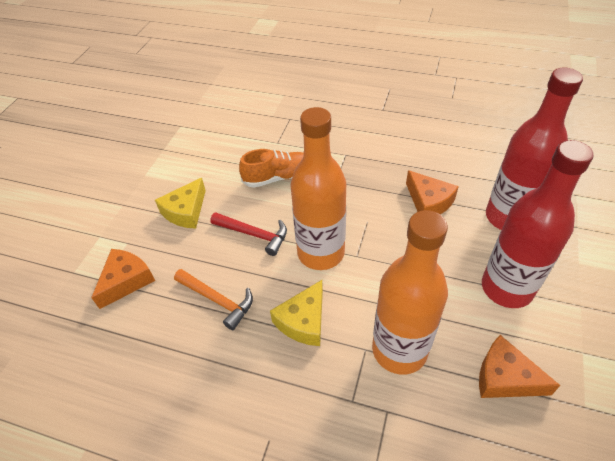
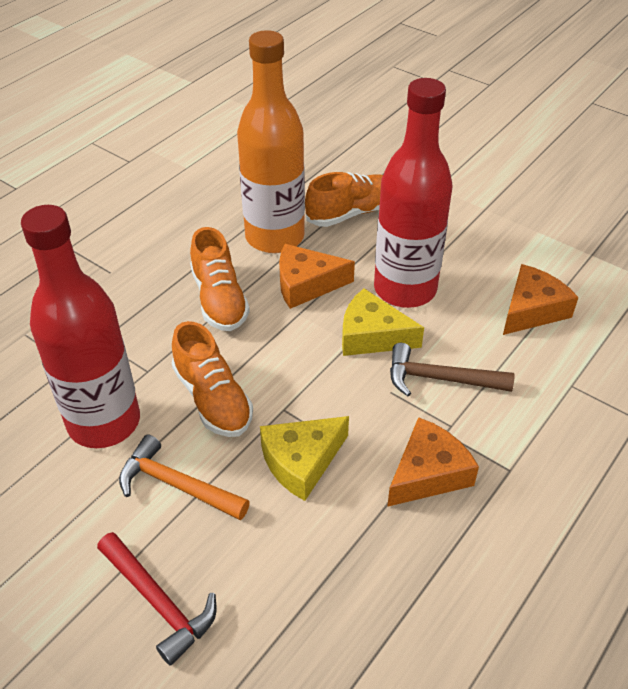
brown hammer: none = 0 -> [390,343,515,396] = 1
orange bottle: [290,107,346,270] [372,210,448,375] = 2 -> [237,30,305,253] = 1
orange shoe: [239,149,304,188] = 1 -> [172,321,253,437] [190,227,250,331] [305,172,383,227] = 3

